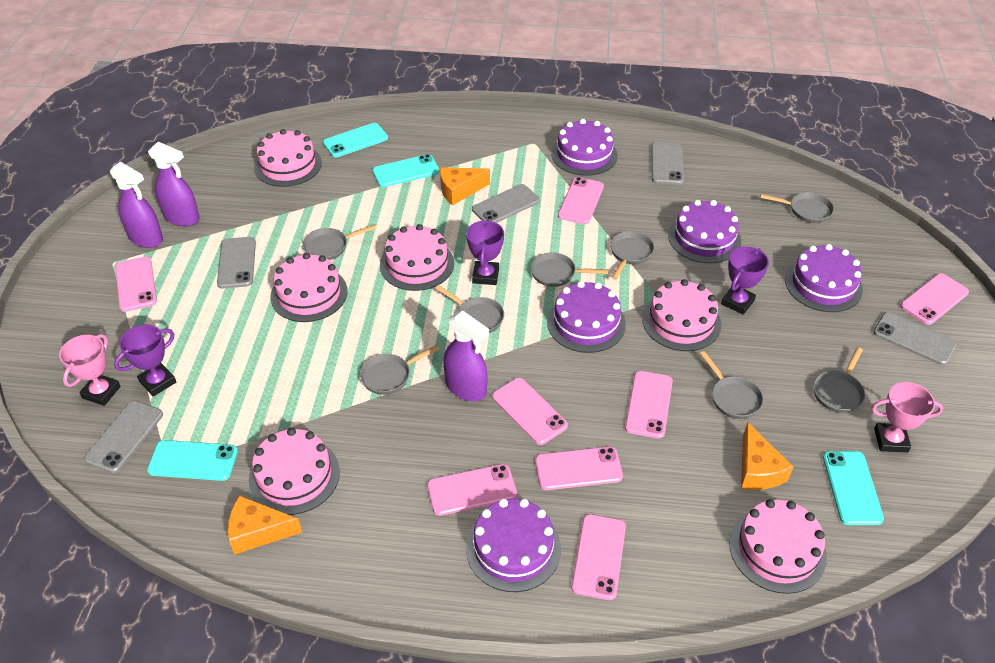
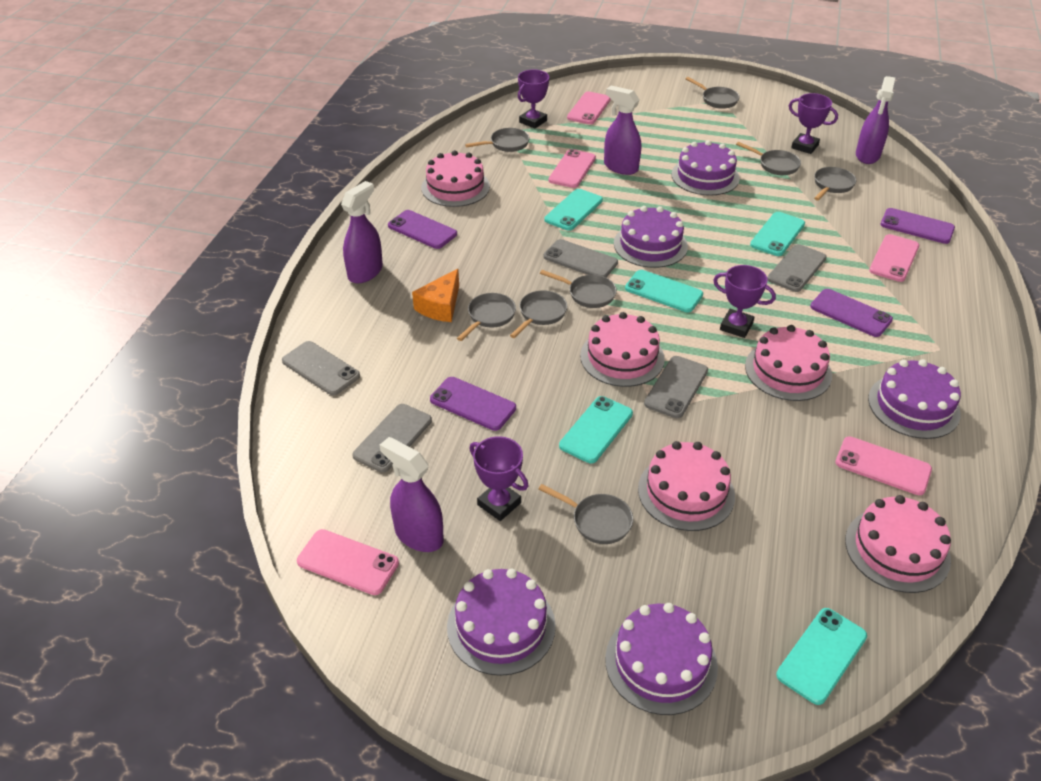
orange cheese: [228,495,302,555] [440,167,490,206] [741,422,794,490] = 3 -> [412,269,459,322] = 1
pink cake: [249,428,340,515] [254,129,322,187] [270,253,348,322] [380,224,454,291] [642,279,721,351] [729,499,827,594] = 6 -> [421,150,490,207] [580,312,665,387] [638,441,735,531] [745,325,832,401] [845,495,951,593] = 5
pink phone: [115,256,157,312] [427,464,517,516] [492,378,568,445] [535,446,623,490] [558,177,604,224] [571,514,626,600] [625,371,673,439] [900,273,969,325] = 8 -> [297,529,399,595] [548,149,596,188] [567,91,611,124] [835,436,932,495] [869,234,919,282] = 5
pink trophy: [59,334,121,406] [871,382,943,453] = 2 -> none = 0
purple phone: none = 0 -> [388,210,457,249] [430,377,516,431] [810,289,893,337] [881,208,955,244] = 4
purple spray bottle: [110,162,163,248] [148,142,200,226] [443,310,489,401] = 3 -> [341,181,383,283] [380,437,444,552] [604,86,641,175] [856,76,895,164] = 4
purple trophy: [114,325,176,397] [466,220,504,285] [721,246,769,315] = 3 -> [470,436,528,521] [518,69,549,129] [713,265,776,338] [789,93,838,154] = 4
turquoise phone: [147,440,238,481] [323,123,388,157] [372,154,440,187] [823,451,884,525] = 4 -> [544,189,603,231] [559,396,633,463] [625,270,703,312] [750,212,805,256] [776,608,867,705] = 5

